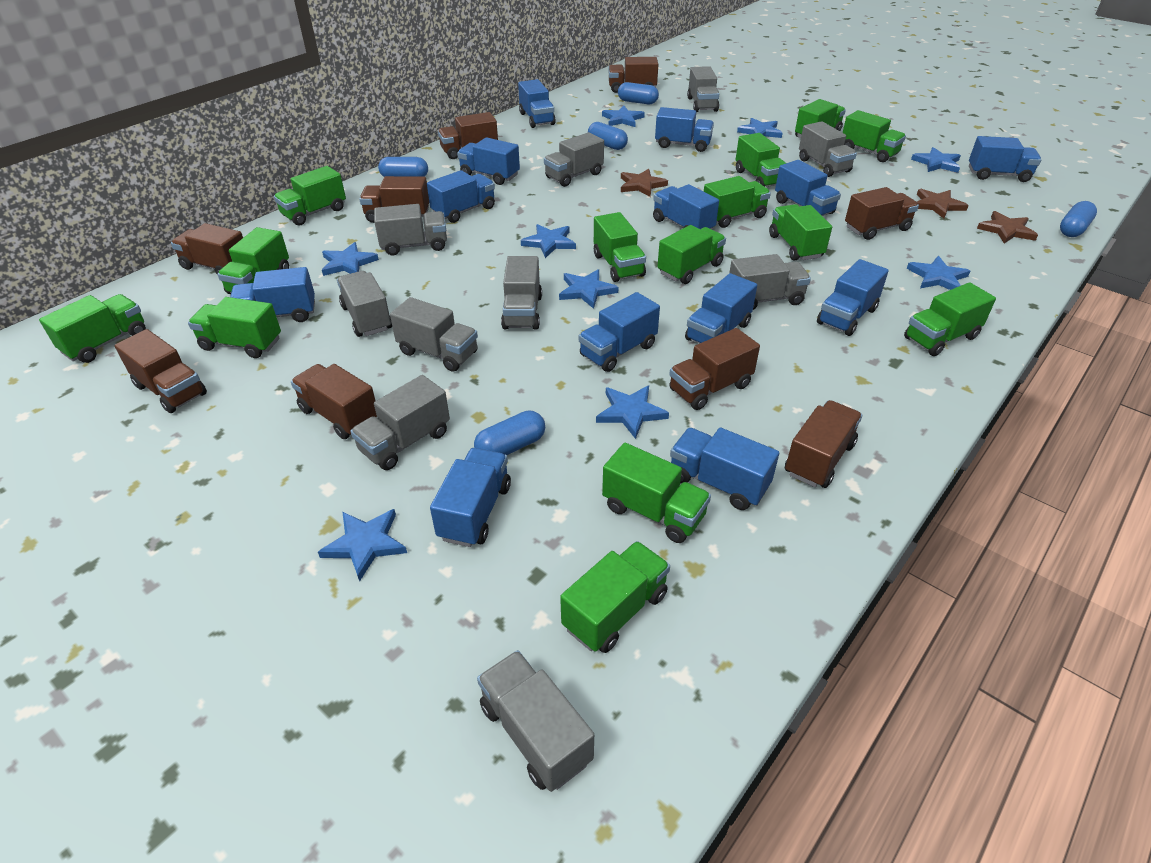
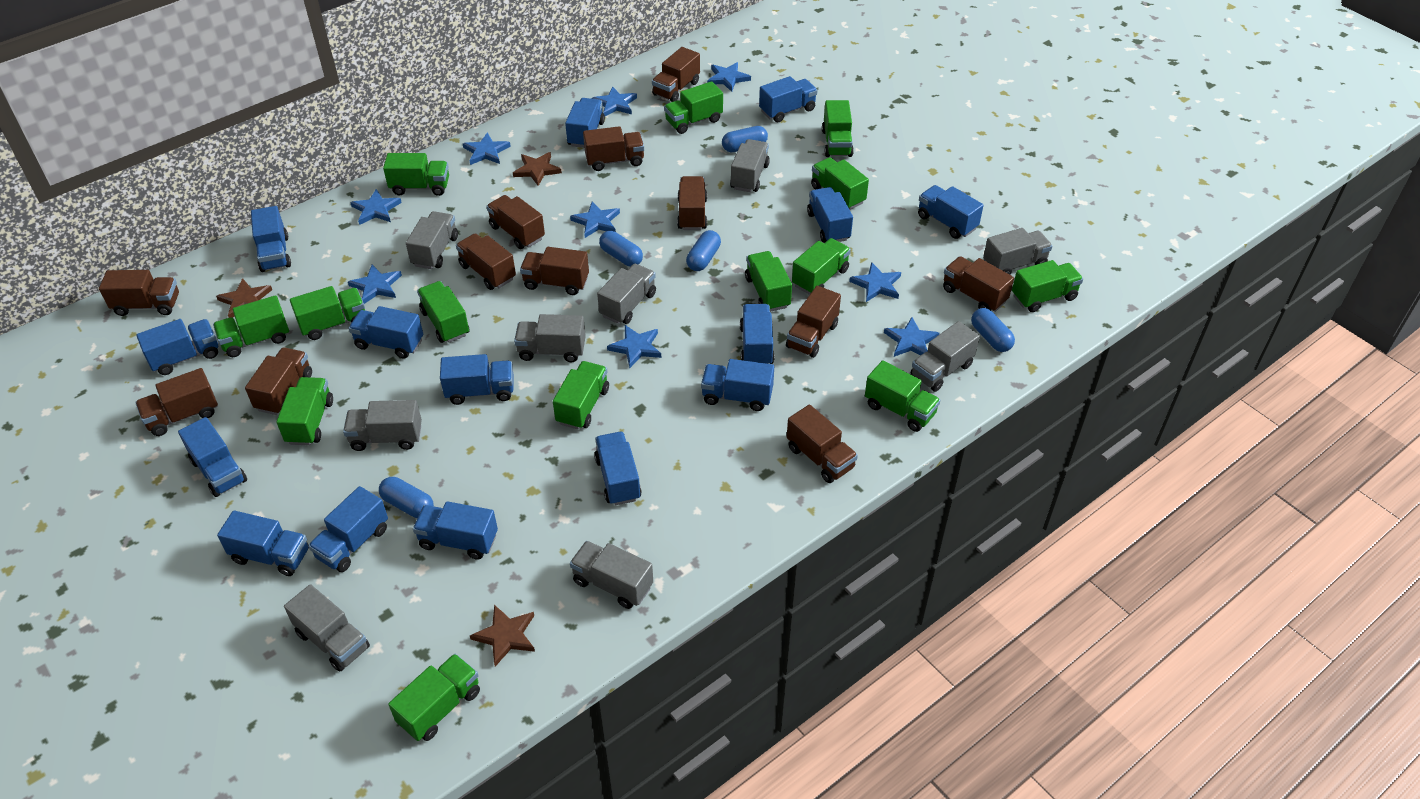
blue truck: [230,267,315,322] [427,170,495,223] [430,448,511,547] [457,137,520,185] [518,79,556,128] [579,292,660,372] [653,184,719,229] [655,107,714,152] [670,427,779,510] [685,273,757,344] [775,160,841,216] [817,259,889,336] [969,136,1041,182] = 13 -> [136,319,218,375] [178,417,247,497] [217,510,309,576] [251,206,291,272] [308,486,388,572] [348,306,423,359] [413,501,498,560] [440,354,514,405] [565,98,605,148] [594,432,642,505] [701,359,774,411] [740,304,774,364] [759,76,818,122] [807,187,853,243] [918,185,984,239] = 15
brown truck: [115,329,207,413] [171,223,243,274] [291,364,377,439] [359,176,429,223] [438,112,498,159] [608,57,658,93] [669,328,760,410] [785,400,862,488] [845,187,919,240] = 9 -> [99,270,179,316] [135,368,218,436] [245,347,312,415] [456,233,516,290] [486,195,545,249] [520,247,589,295] [583,126,644,171] [652,47,700,102] [677,176,707,230] [786,286,841,358] [787,404,858,483] [943,256,1014,312] = 12
grey truck: [337,271,392,337] [350,375,450,470] [374,204,447,256] [390,297,478,372] [477,650,594,792] [501,256,542,330] [544,132,604,187] [687,66,719,112] [729,254,811,310] [799,121,857,177] = 10 -> [284,584,370,672] [343,400,422,451] [406,211,458,269] [514,314,586,362] [570,541,653,609] [597,264,656,324] [730,139,770,192] [911,321,980,392] [983,228,1053,275] = 9

